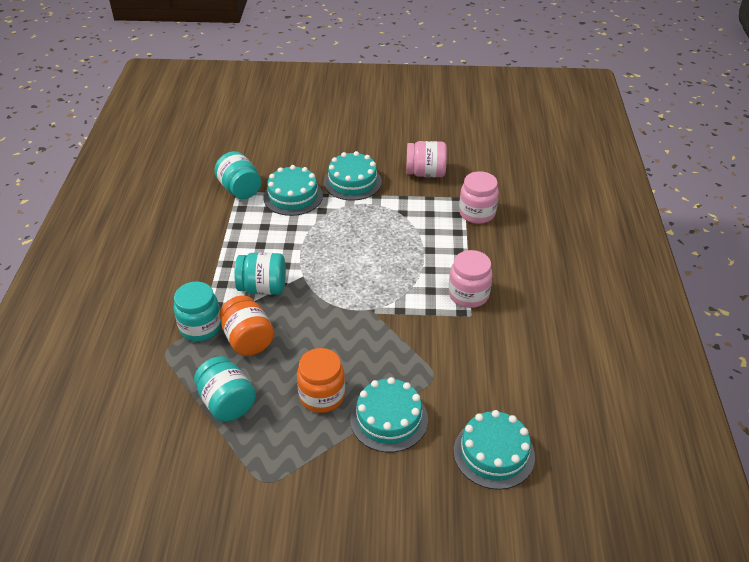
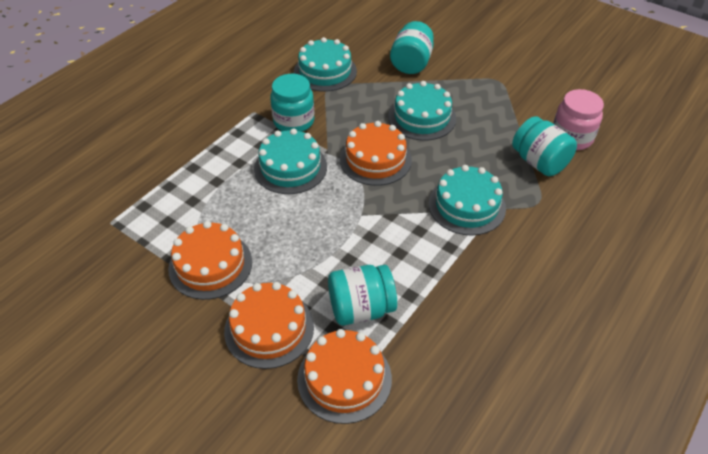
orange cake: none = 0 -> [168,221,252,300] [224,282,314,369] [297,329,392,424] [340,121,412,186] = 4
orange jar: [219,295,274,356] [297,348,345,413] = 2 -> none = 0
pink jar: [406,141,447,177] [449,250,493,308] [459,171,499,224] = 3 -> [553,89,604,150] = 1

